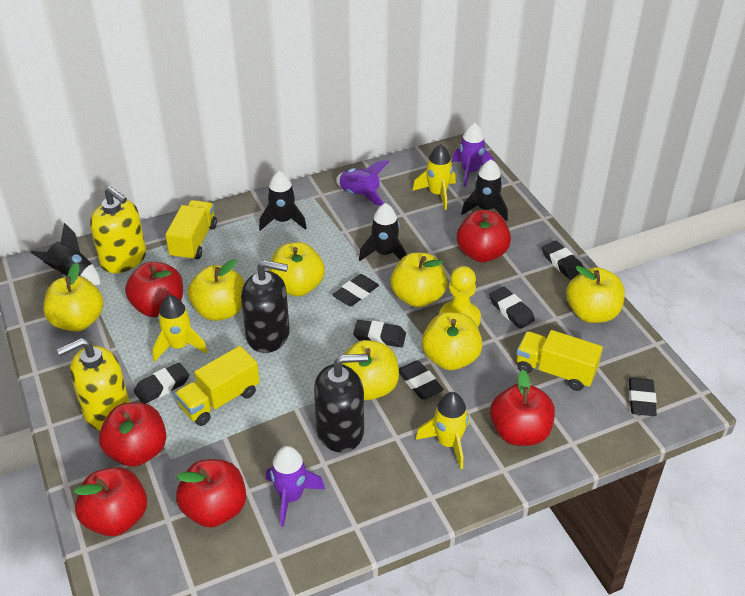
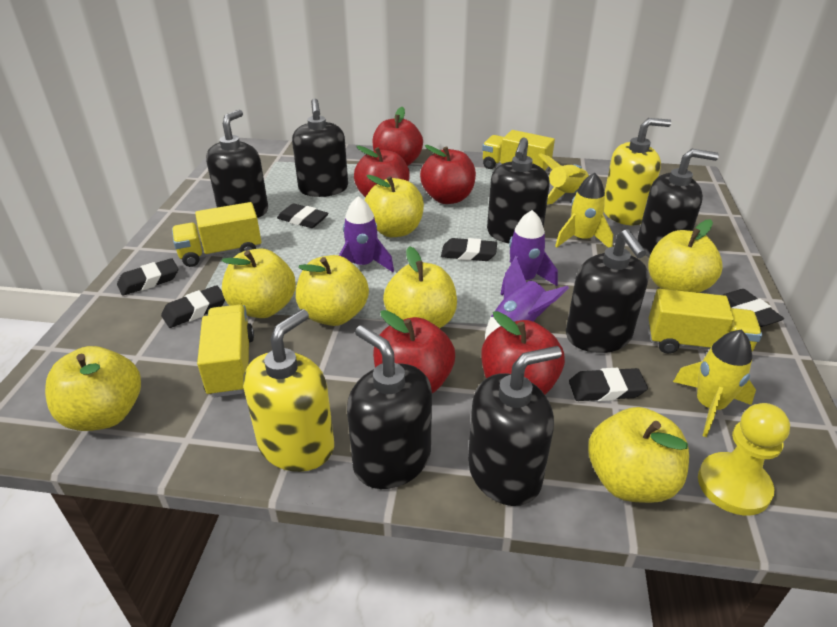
black eraser: [134,362,189,404] [333,274,379,307] [353,320,406,347] [399,361,444,400] [489,287,535,329] [542,241,583,280] [629,378,657,416] = 7 -> [117,258,178,296] [161,285,225,328] [277,203,329,228] [441,238,497,261] [569,368,648,401] [723,289,784,327] = 6
black rocket: [30,223,101,286] [259,171,307,231] [359,203,407,261] [461,159,508,221] = 4 -> none = 0
black soap dispenser: [241,260,290,353] [314,354,368,453] = 2 -> [206,109,268,218] [292,98,348,197] [347,325,432,489] [468,346,562,506] [487,137,550,243] [566,229,649,353] [637,149,719,257] = 7
red apple: [74,467,147,536] [99,402,167,467] [125,262,183,317] [176,459,246,527] [457,210,511,262] [490,370,555,446] = 6 -> [354,146,410,198] [373,107,423,166] [373,310,455,393] [420,145,476,204] [481,311,565,395] = 5
yellow truck: [165,200,217,261] [175,346,260,426] [516,330,603,391] = 3 -> [172,202,261,267] [197,305,254,397] [482,130,555,172] [649,289,762,354] = 4

